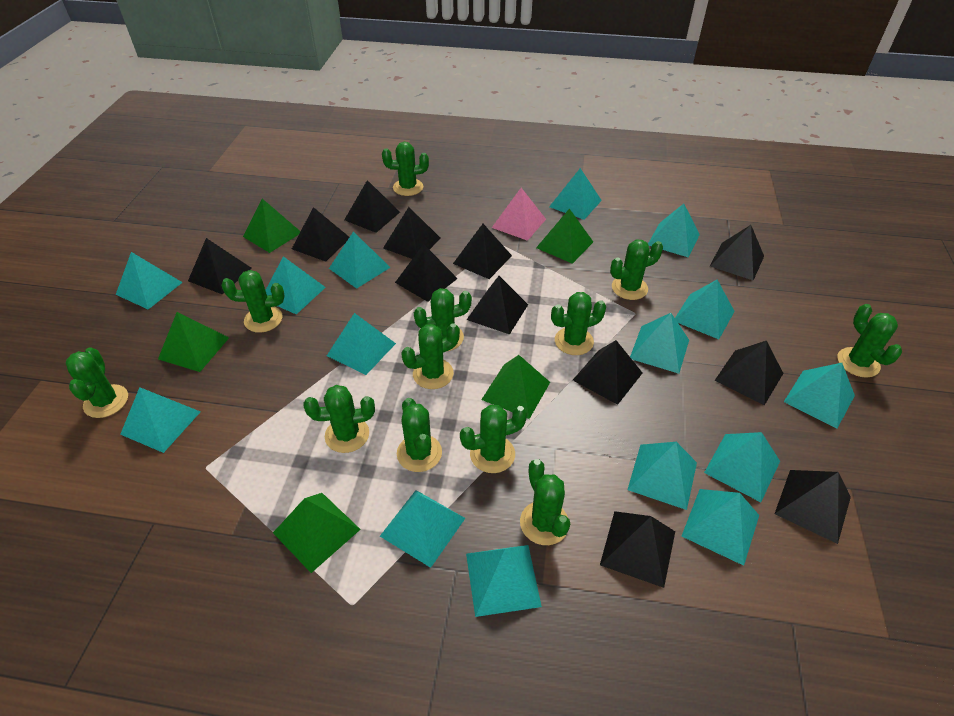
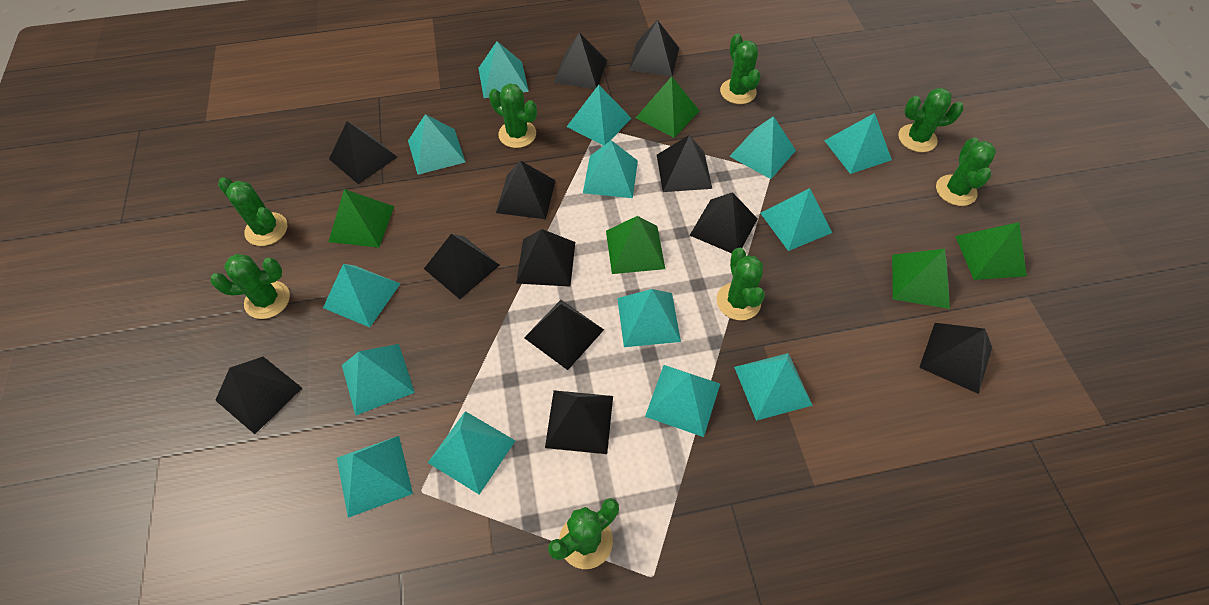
green cactus: [66,347,128,418] [221,270,285,333] [303,385,375,453] [382,142,429,196] [397,398,442,472] [401,323,460,389] [414,288,472,351] [460,405,527,473] [520,459,570,545] [551,292,606,355] [610,240,663,300] [838,304,902,378] = 12 -> [210,254,290,319] [218,177,287,246] [489,83,537,148] [548,498,619,569] [716,248,765,320] [720,33,761,104] [898,88,964,152] [936,137,996,206] = 8
pink pyramid: [492,188,546,241] = 1 -> none = 0
turquoise pyramid: [116,252,183,309] [120,387,200,453] [266,256,326,315] [327,313,396,375] [329,232,391,289] [380,490,465,568] [466,545,542,617] [549,168,602,220] [628,442,697,510] [630,313,689,374] [648,204,700,258] [675,280,735,339] [682,489,759,566] [704,432,780,502] [784,363,855,429] = 15 -> [323,264,400,327] [337,436,413,518] [342,344,415,416] [408,114,465,175] [428,411,515,494] [478,41,529,98] [567,85,631,146] [583,140,638,198] [617,289,681,347] [645,365,720,437] [729,116,796,179] [734,353,813,421] [760,188,832,251] [824,113,892,174] = 14

